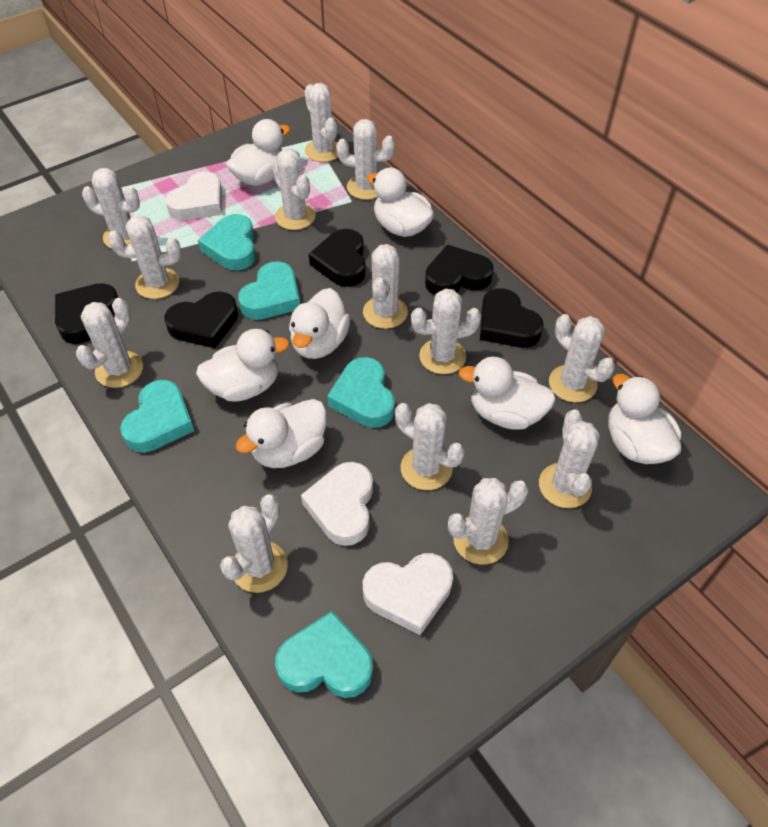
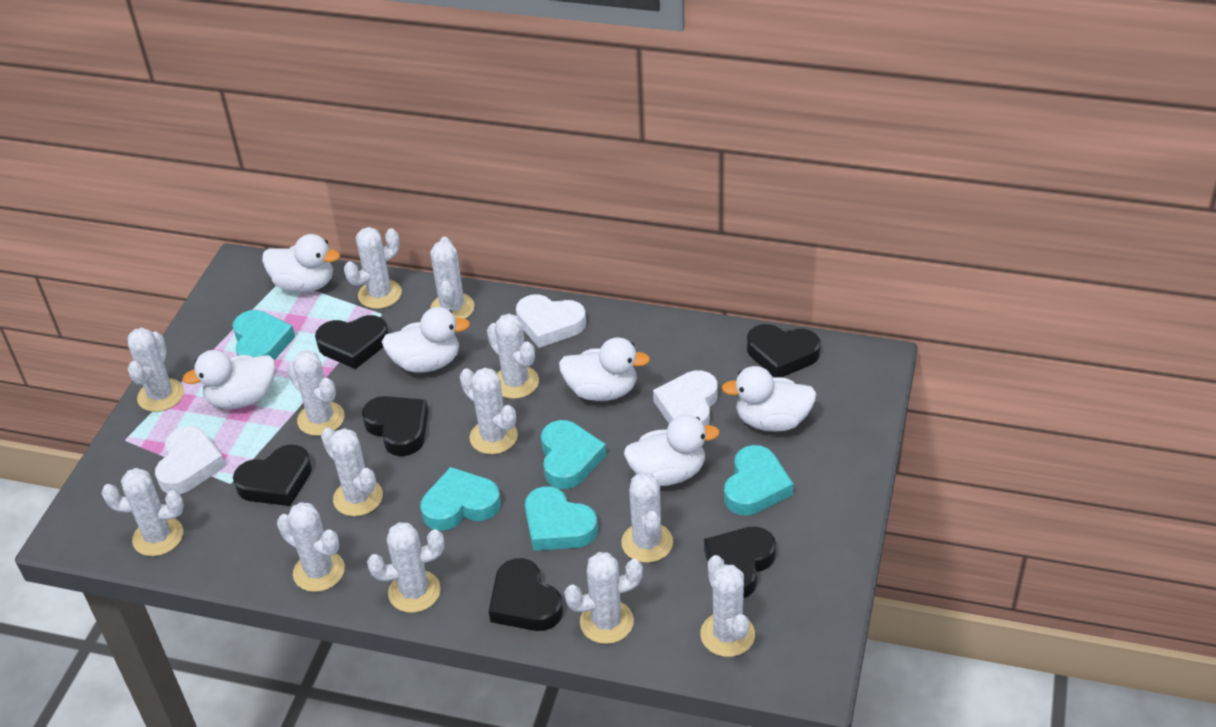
black heart: [55,283,119,344] [164,292,238,348] [309,229,366,287] [425,245,494,295] [480,288,544,348] = 5 -> [233,445,312,506] [315,315,389,369] [362,396,428,456] [489,558,563,631] [704,526,776,598] [747,324,820,377] = 6
white duck: [196,329,290,401] [226,119,290,186] [235,399,327,468] [289,288,350,359] [367,168,434,237] [459,356,556,430] [609,374,681,464] = 7 -> [182,350,275,409] [262,234,340,292] [382,307,470,373] [559,337,650,401] [624,415,720,486] [722,366,817,432] = 6

